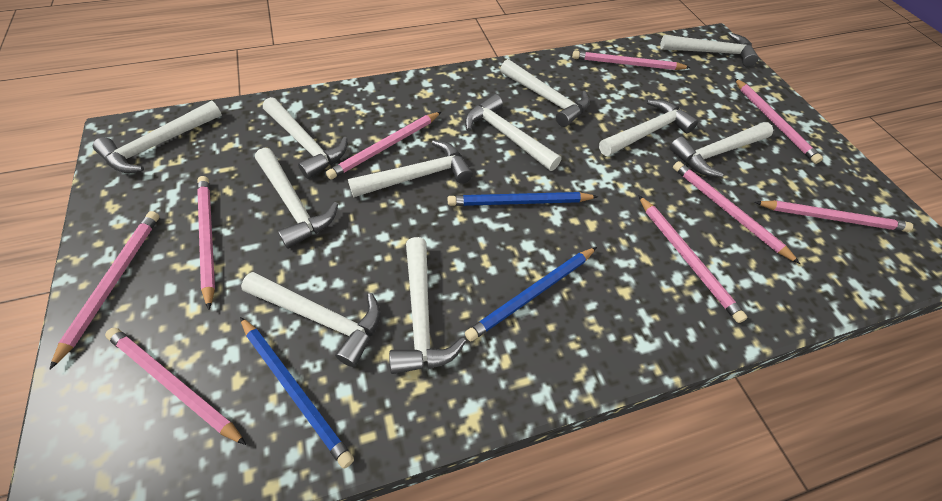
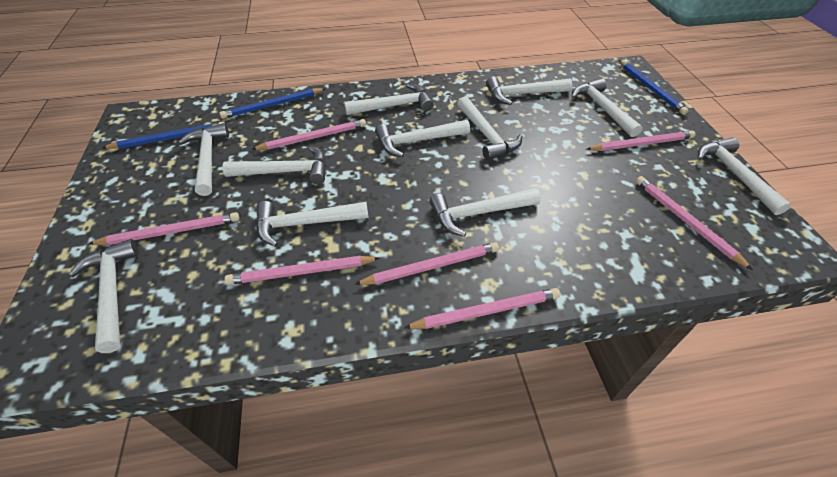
pink pencil: [49,211,160,370] [105,328,246,445] [197,176,215,310] [326,112,441,180] [572,51,690,70] [638,195,748,323] [673,161,800,264] [735,78,823,164] [755,200,913,232] = 9 -> [89,212,239,245] [225,256,380,285] [251,119,366,150] [354,242,499,285] [404,288,560,329] [586,131,695,151] [636,176,753,270] = 7

